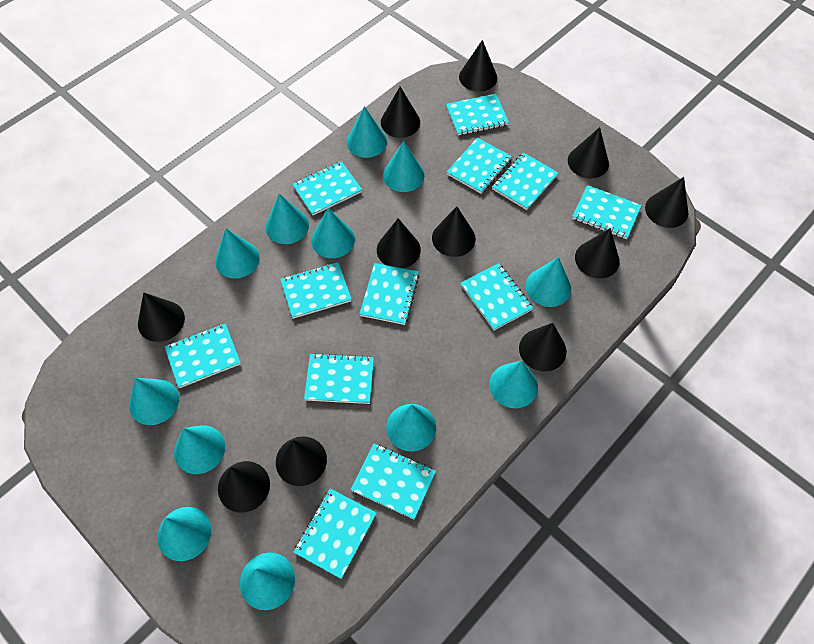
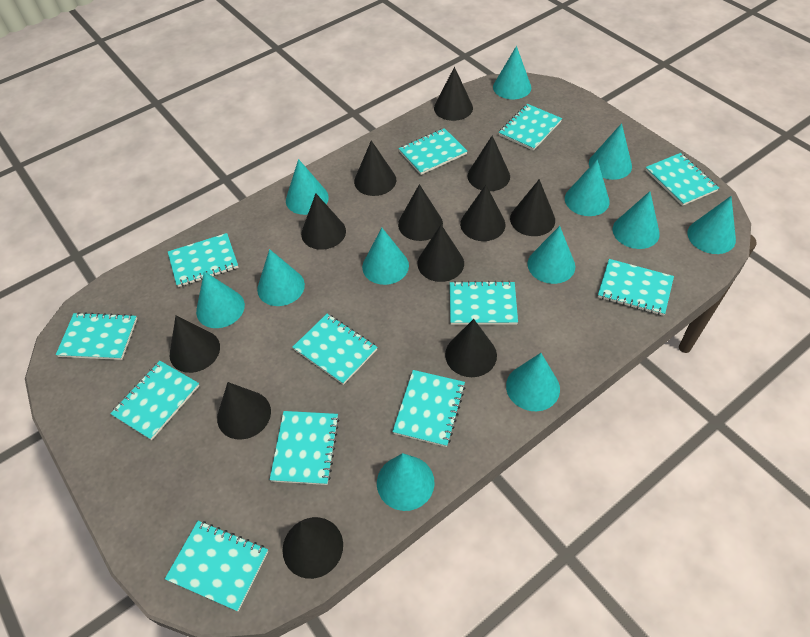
black cone: [138,293,185,342] [218,461,270,513] [276,436,327,486] [377,218,421,268] [381,87,420,138] [432,206,476,257] [459,40,497,92] [519,323,567,371] [568,127,609,179] [575,228,620,278] [645,177,688,228] = 11 -> [170,316,220,373] [217,382,271,440] [282,517,343,579] [301,193,346,250] [354,140,396,196] [398,184,443,241] [417,225,464,282] [434,67,473,121] [445,319,497,377] [460,185,505,241] [467,136,510,191] [510,179,555,236] = 12

